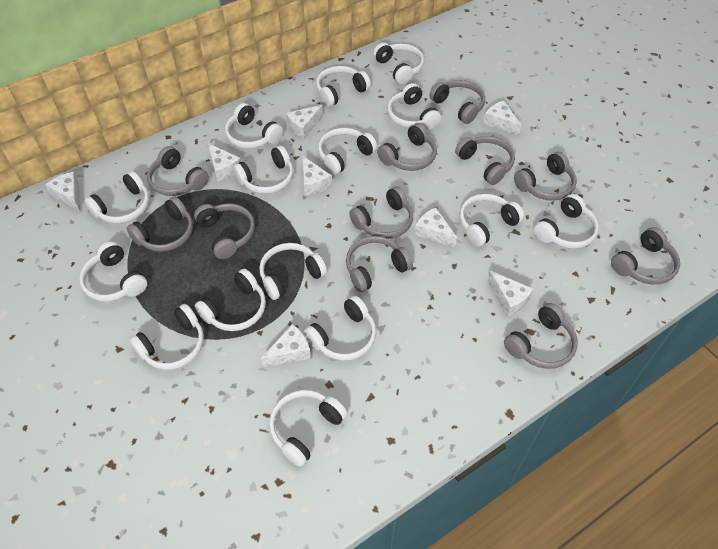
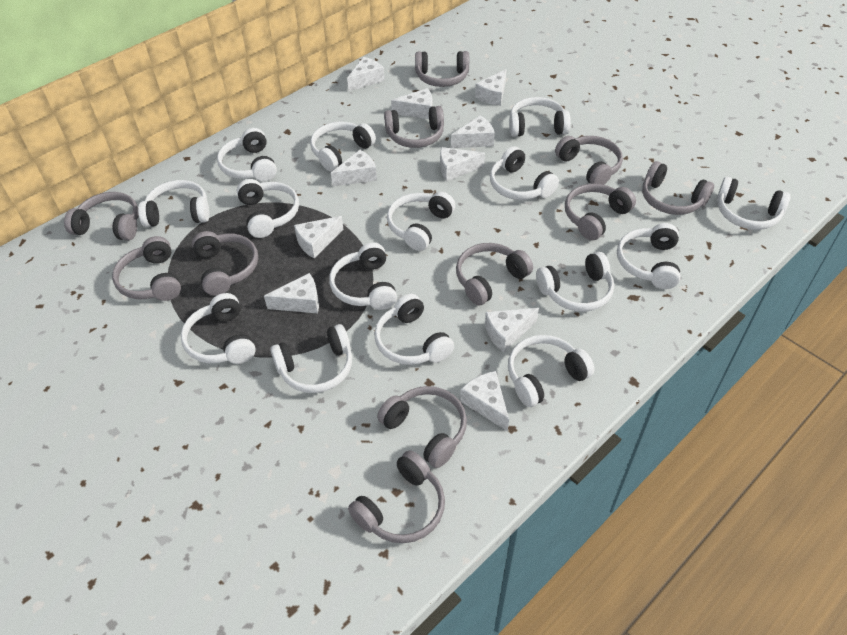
white cheese: [45,172,80,211] [208,143,241,181] [261,324,311,367] [286,105,323,139] [302,155,332,195] [415,207,457,247] [483,101,521,136] [488,271,533,317] = 8 -> [264,273,319,313] [294,216,344,259] [331,150,377,186] [347,57,384,91] [391,88,433,119] [440,147,485,182] [451,116,495,148] [460,371,509,431] [475,69,507,106] [485,308,539,352] = 10

